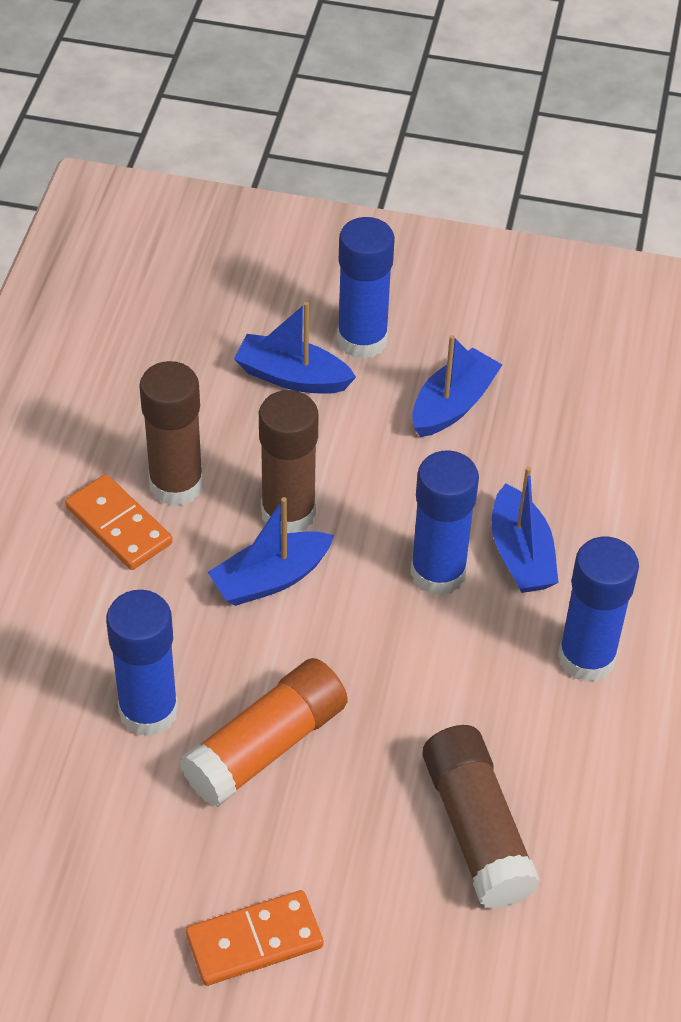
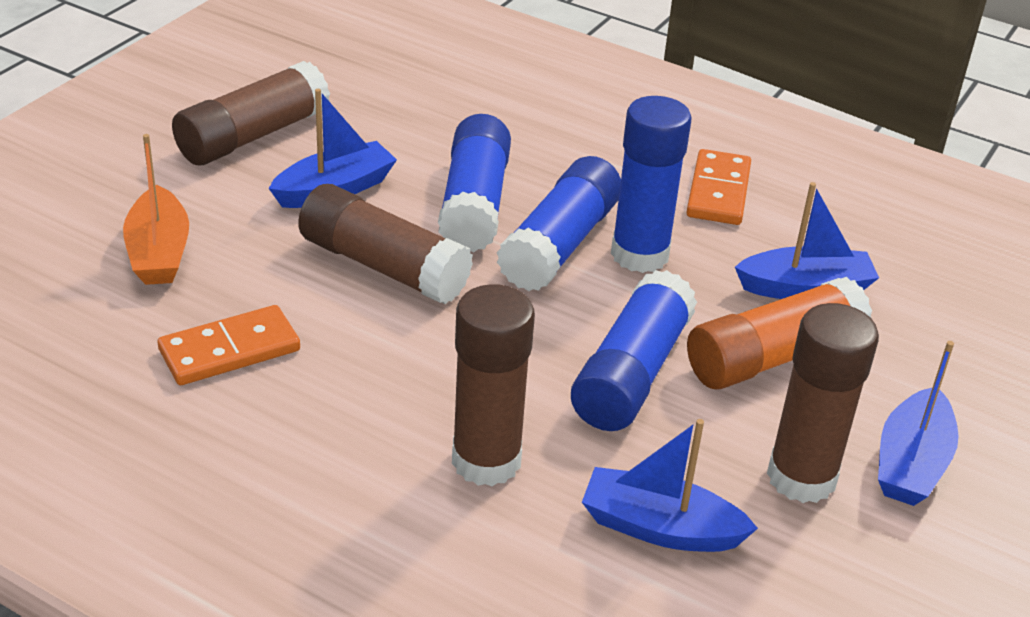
brown glue stick: [139,361,203,506] [259,390,319,533] [422,725,540,909] = 3 -> [172,61,330,165] [298,184,473,304] [452,284,535,486] [767,303,879,503] = 4
orange boat: none = 0 -> [123,134,189,285] = 1

